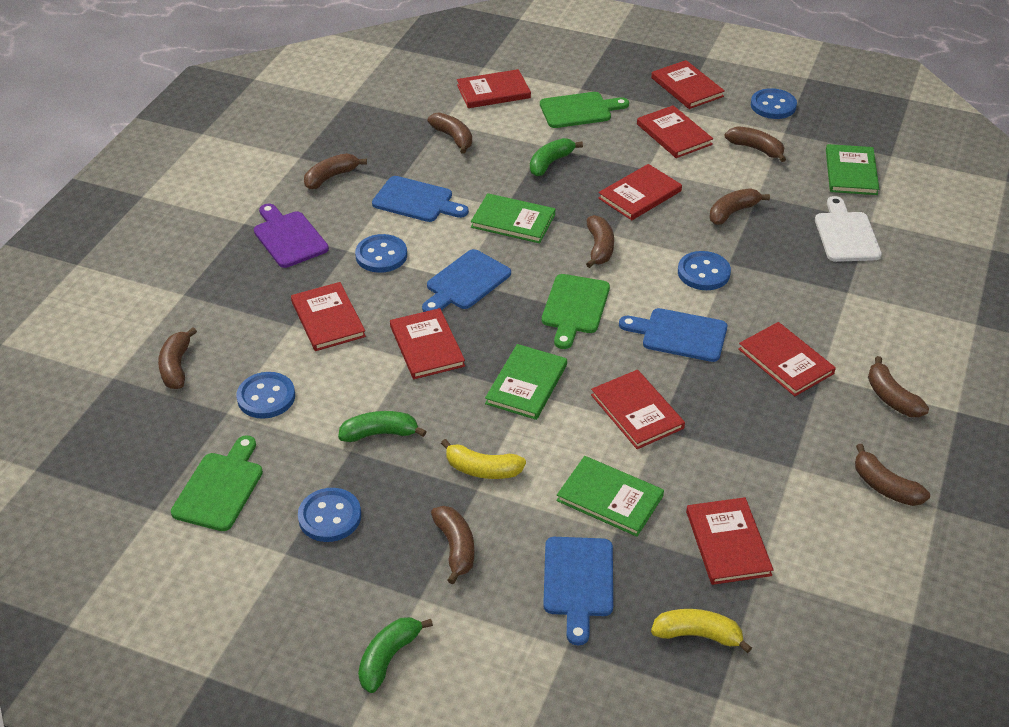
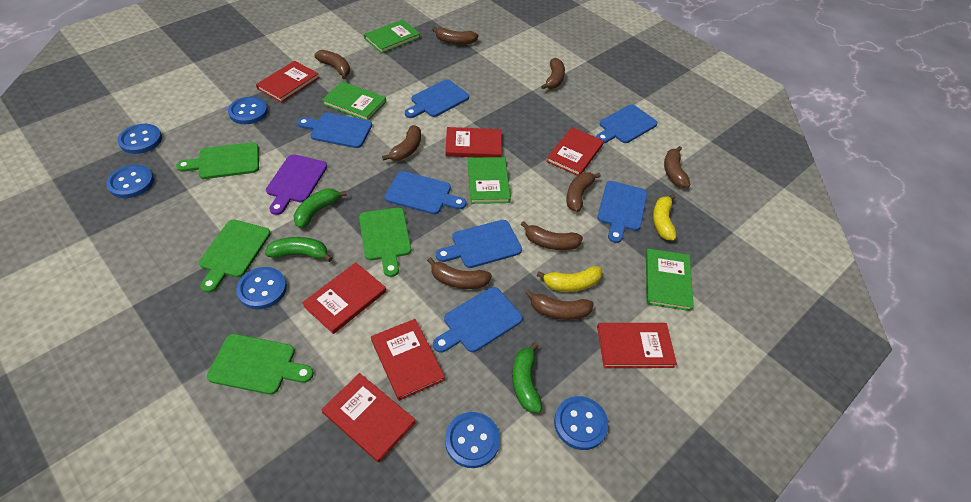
blue button: [236,372,295,419] [298,488,361,542] [355,234,407,273] [678,251,731,290] [751,88,797,119] = 5 -> [106,165,154,198] [118,124,162,154] [228,97,268,124] [236,267,287,309] [445,412,500,468] [554,396,609,450] = 6
blue cutting board: [372,176,469,222] [422,249,511,312] [543,537,613,645] [619,308,727,362] = 4 -> [297,113,372,148] [385,171,466,214] [405,79,469,118] [433,287,523,353] [436,220,522,268] [596,104,658,144] [597,181,647,243] = 7
green cutting board: [171,435,263,531] [540,92,629,128] [542,274,610,349] = 3 -> [176,142,259,179] [199,220,271,293] [207,334,314,395] [359,208,411,277] = 4
red book: [291,282,366,351] [390,308,465,379] [457,69,531,108] [591,370,685,449] [598,164,682,220] [637,105,713,158] [651,60,725,109] [686,497,774,585] [738,322,836,396] = 9 -> [256,61,319,103] [302,262,386,334] [322,373,416,463] [371,319,445,401] [445,127,502,157] [546,127,604,176] [597,323,677,368] = 7
white cutting board: [815,196,882,262] = 1 -> none = 0

